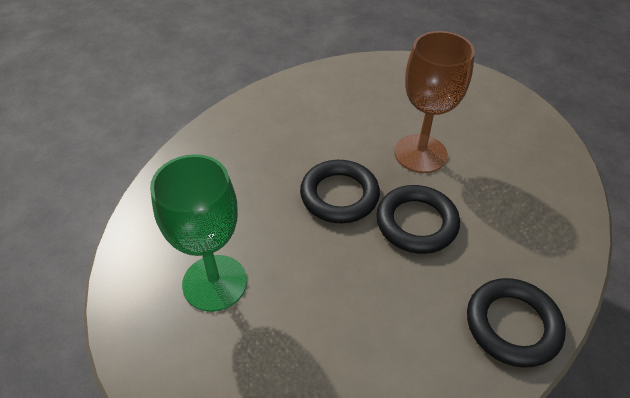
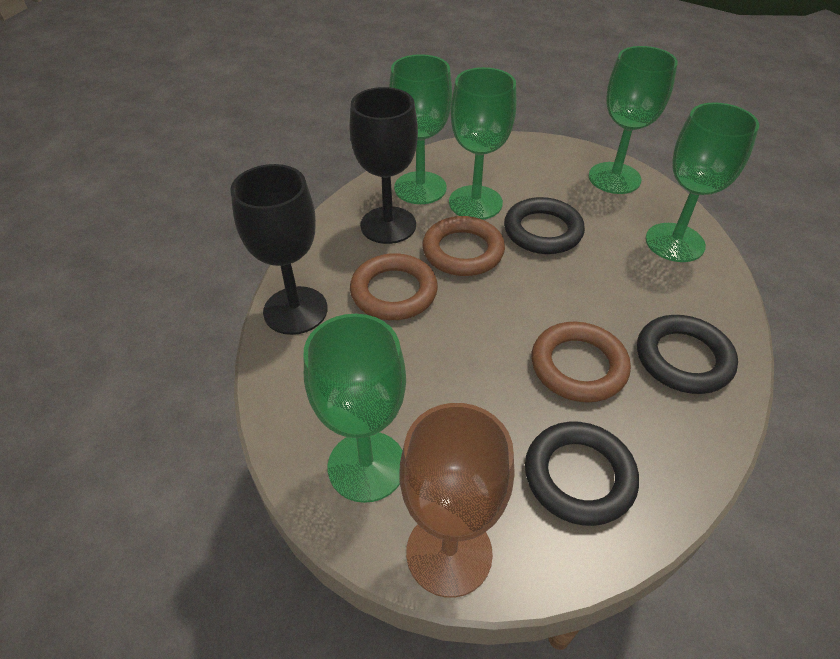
black goblet: none = 0 -> [230,164,328,335] [349,87,418,244] = 2
brown ring: none = 0 -> [350,253,438,320] [422,216,505,276] [531,322,631,402] = 3
green goblet: [150,154,247,312] = 1 -> [304,314,406,503] [389,54,452,204] [449,67,516,220] [589,46,678,194] [645,102,759,262] = 5

